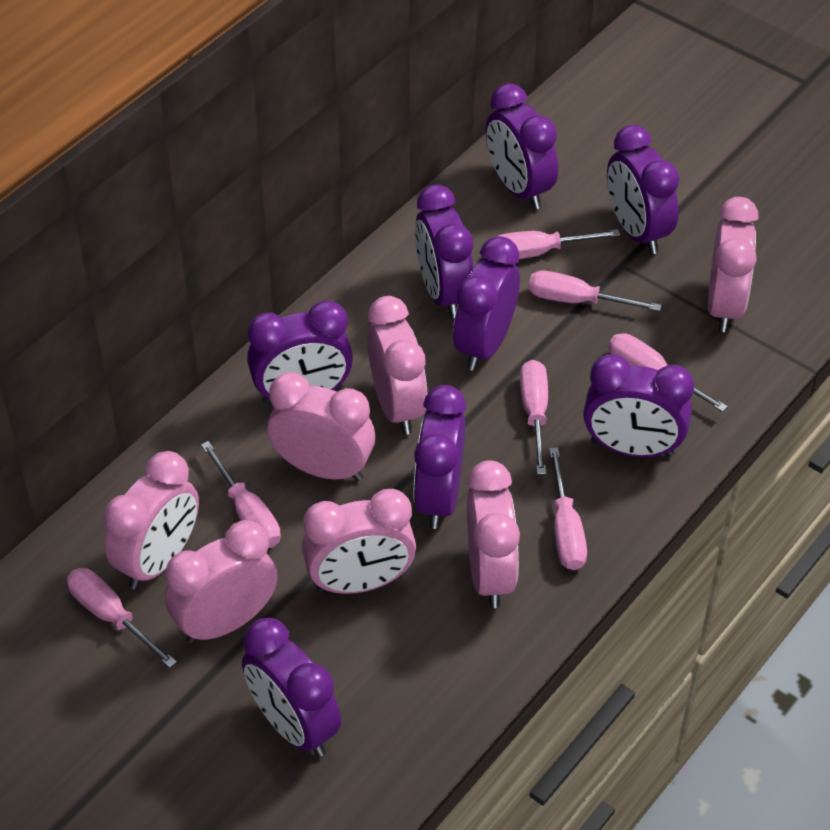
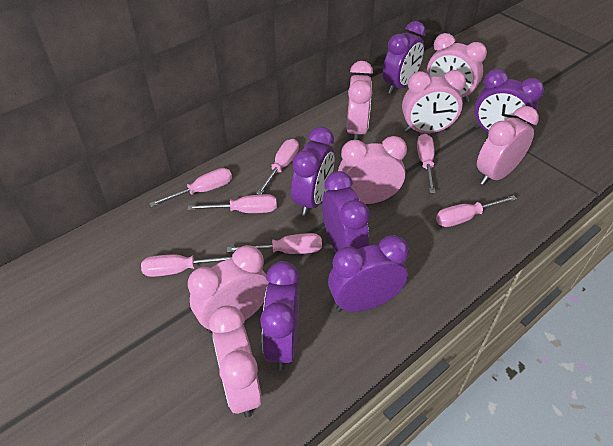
purple clock: [242,618,342,757] [247,300,353,405] [413,385,466,529] [415,184,474,318] [453,236,520,371] [486,83,558,209] [583,354,694,457] [607,125,679,254] = 8 -> [260,261,300,371] [291,127,334,216] [322,171,370,252] [328,235,409,312] [383,21,426,94] [474,69,544,133] = 6

